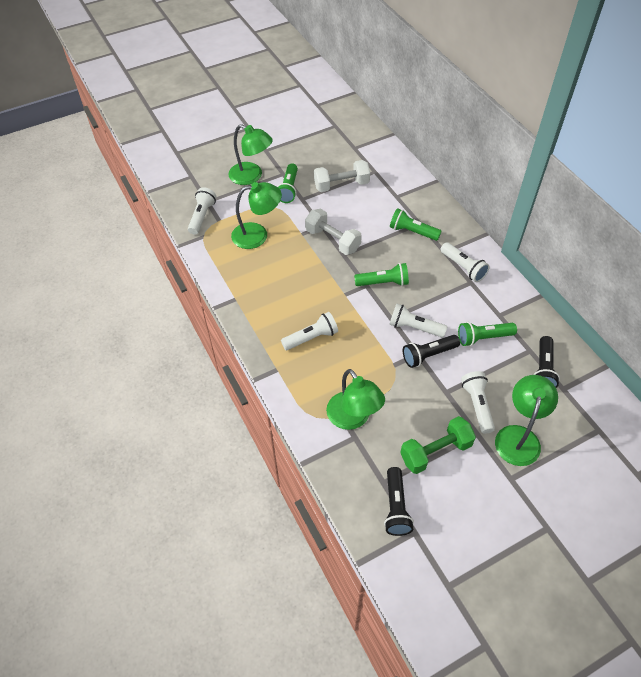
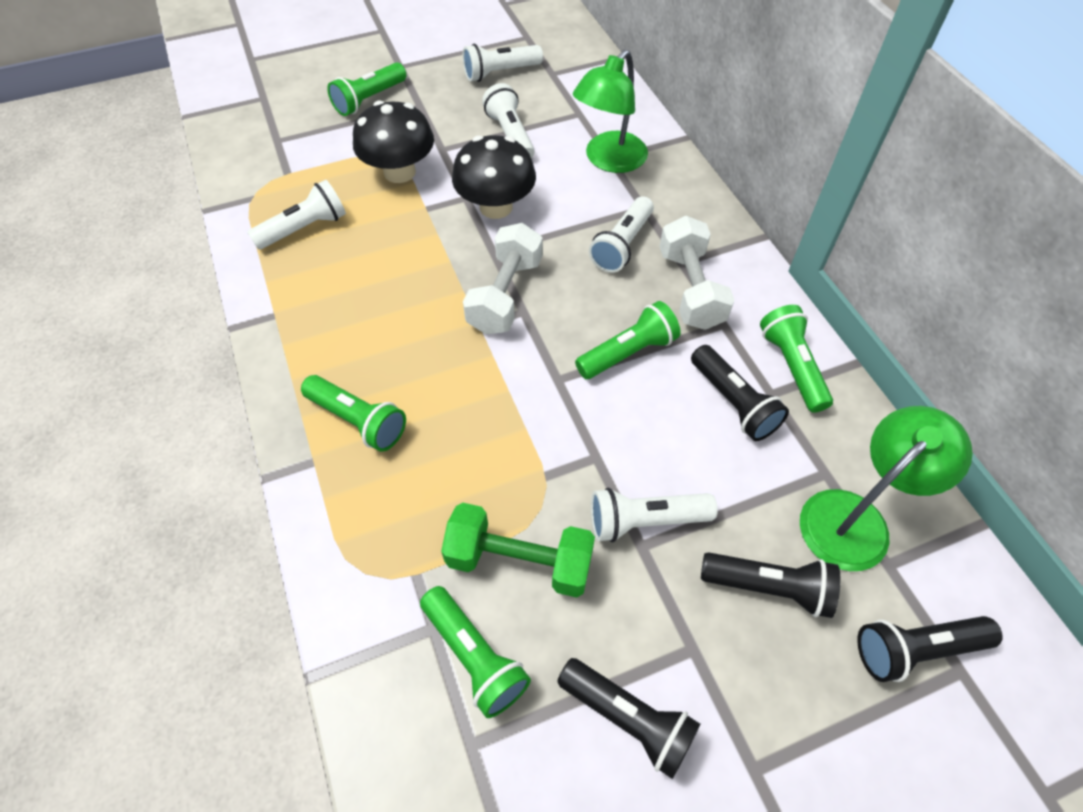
black flashlight: [384,467,414,536] [403,335,460,368] [533,336,560,388] = 3 -> [557,658,700,779] [691,345,789,441] [701,552,840,618] [857,616,1003,682] = 4
black mushroom: none = 0 -> [353,100,434,183] [452,135,536,219] = 2
green flashlight: [277,163,298,203] [354,263,409,286] [390,208,442,241] [458,322,517,346] = 4 -> [301,375,406,452] [327,62,406,116] [420,586,531,718] [575,301,681,379] [760,305,833,413] = 5
green lamp: [228,124,273,185] [231,182,282,249] [326,369,385,430] [495,375,558,466] = 4 -> [573,50,648,173] [800,406,973,571] = 2

